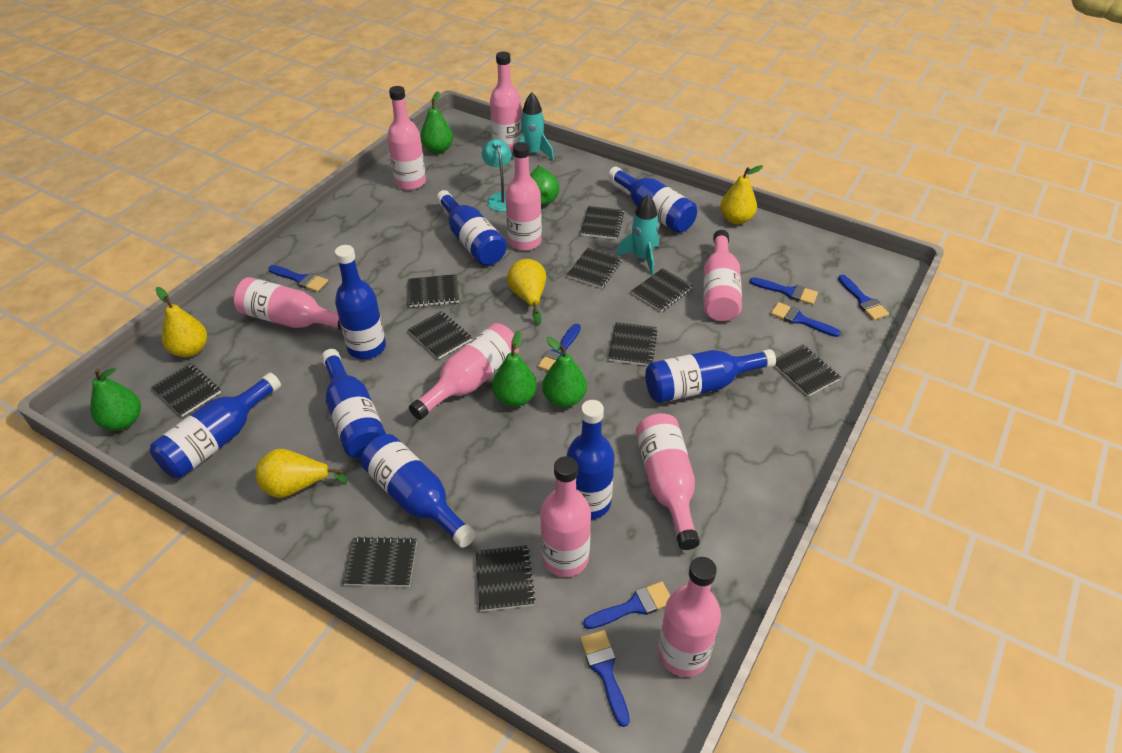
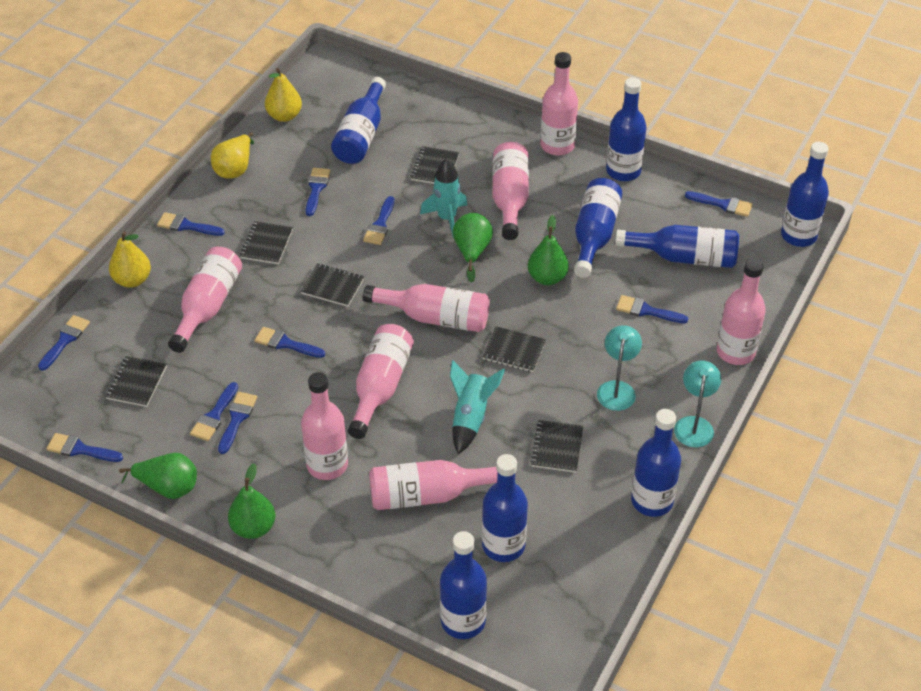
black notebook: [151,363,221,417] [343,536,417,587] [408,274,459,307] [408,311,472,359] [476,545,535,612] [567,248,622,288] [581,206,624,239] [609,322,658,366] [631,268,693,312] [775,345,841,397] = 10 -> [105,356,167,407] [239,221,293,264] [300,263,364,307] [410,146,459,184] [482,326,546,372] [530,420,583,473] = 6
blue brush: [268,265,328,292] [538,324,581,371] [580,630,630,727] [583,581,670,629] [750,277,818,305] [771,302,841,337] [838,275,889,320] = 7 -> [38,315,90,371] [46,433,123,462] [157,212,225,236] [190,382,238,441] [218,392,257,454] [254,327,325,358] [306,168,330,216] [363,196,395,245] [616,295,688,323] [685,191,753,217] = 10
green pear: [90,368,141,431] [420,92,453,154] [492,331,537,407] [530,165,559,205] [542,337,587,407] = 5 -> [119,453,197,499] [228,463,275,539] [453,213,493,282] [528,215,569,285] = 4
pink bottle: [233,277,342,330] [387,86,426,190] [409,323,519,420] [490,52,522,153] [505,142,542,251] [540,456,591,577] [636,413,700,550] [658,557,721,677] [703,230,742,321] = 9 -> [168,247,242,353] [301,372,348,480] [348,324,414,439] [363,284,490,332] [369,460,498,510] [492,142,529,240] [540,52,578,156] [717,258,766,365] = 8
turquoise lamp: [482,139,511,212] = 1 -> [597,325,642,411] [674,361,721,447] = 2
yellow pear: [156,287,207,357] [256,449,347,498] [507,259,546,325] [720,165,763,224] = 4 -> [109,231,151,288] [211,132,254,179] [265,68,302,122] = 3

